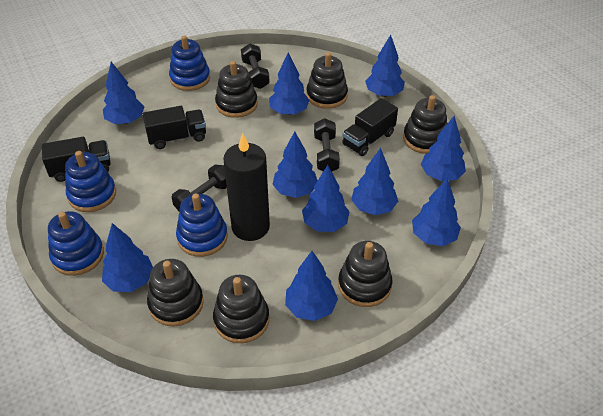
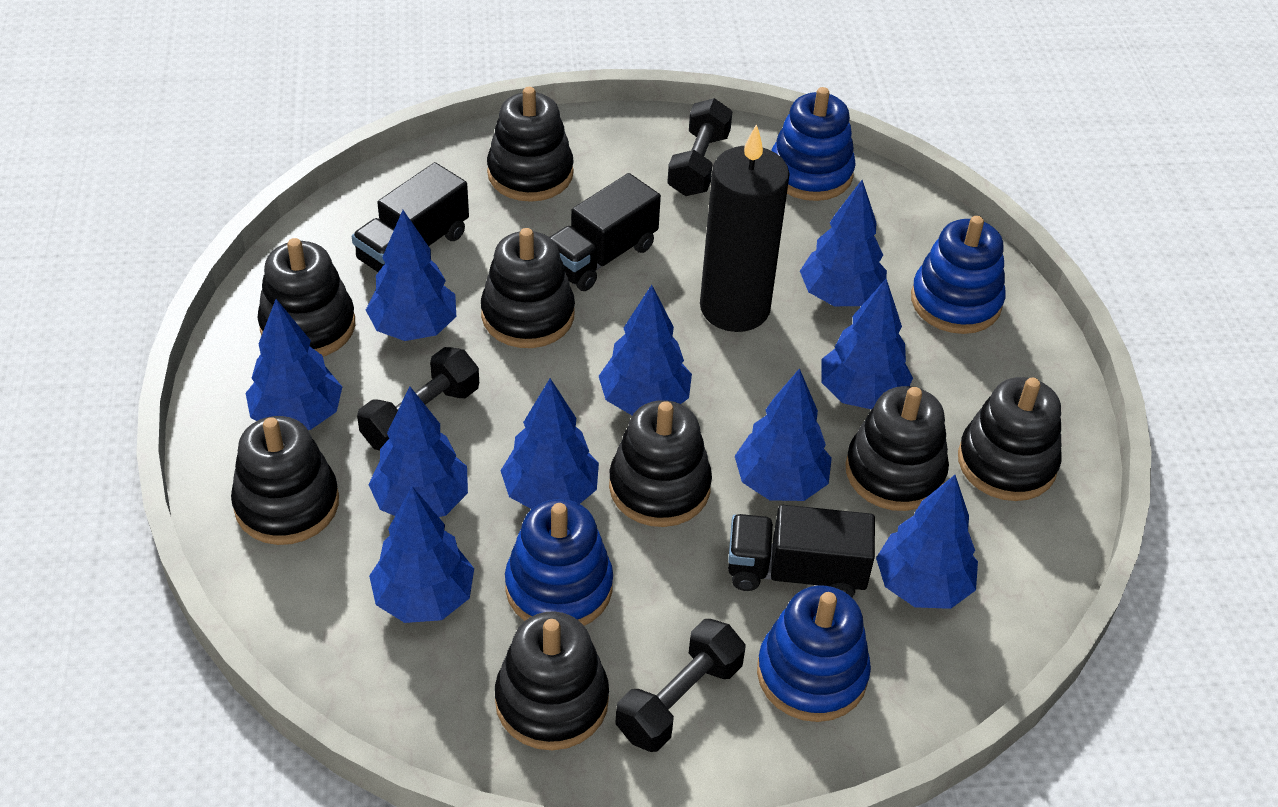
black stacking toy: [147,259,204,327] [213,275,269,343] [215,61,258,118] [306,52,348,109] [338,241,392,307] [403,95,448,154] = 6 -> [231,416,339,545] [257,238,355,357] [481,228,575,348] [487,87,574,202] [495,611,609,750] [609,400,712,527] [845,386,949,511] [958,377,1062,501] = 8

